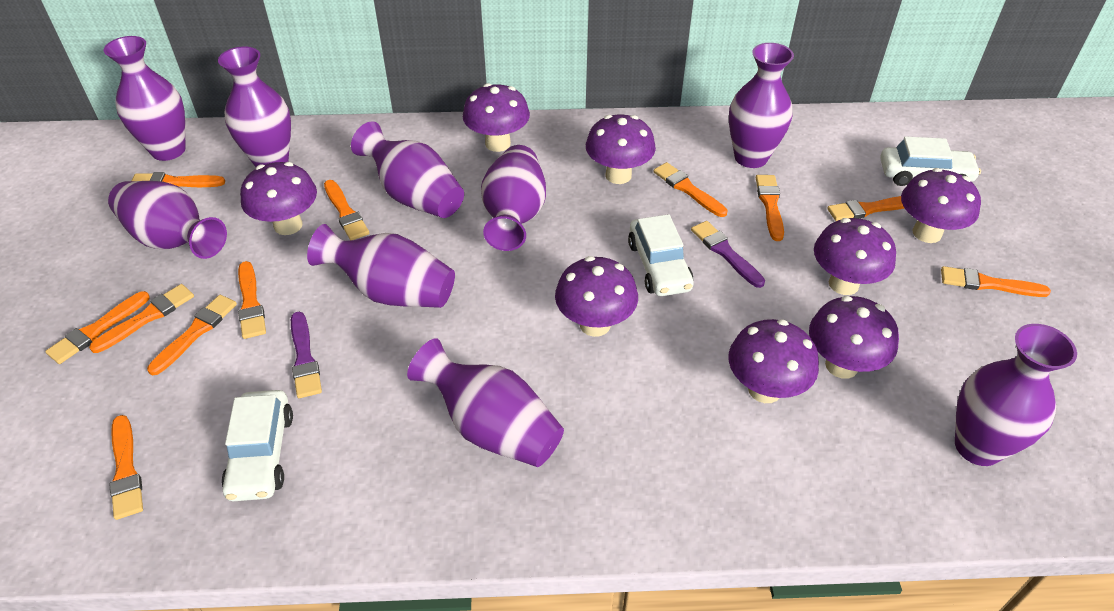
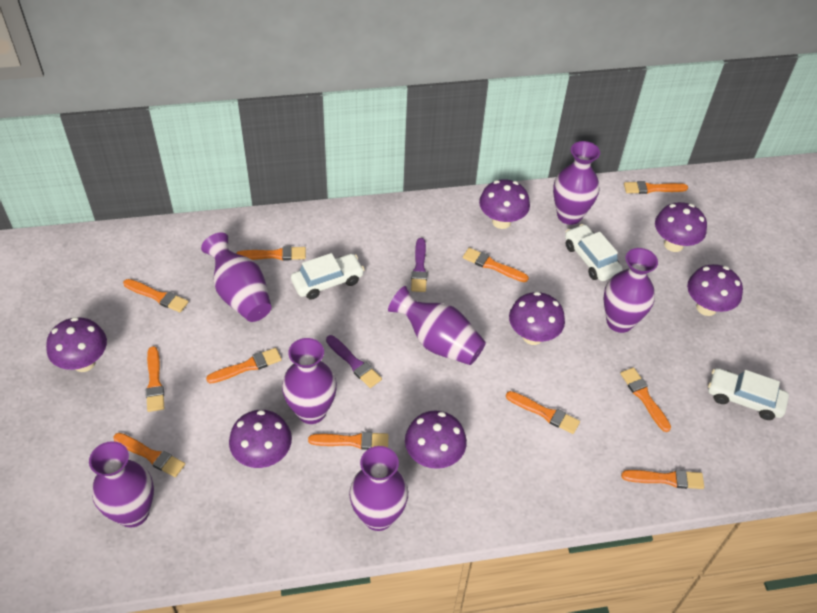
purple mushroom: [240,162,317,235] [463,83,530,152] [555,256,638,337] [586,115,656,184] [728,319,819,403] [809,296,899,379] [814,218,896,295] [901,168,981,243] = 8 -> [46,317,107,372] [229,410,292,468] [405,410,467,469] [479,179,530,229] [509,292,565,345] [655,202,707,252] [687,264,743,316] = 7
purple vase: [104,36,186,161] [108,181,227,259] [218,47,291,167] [307,224,455,308] [351,121,464,218] [407,338,564,467] [481,145,546,251] [729,43,794,168] [955,324,1077,466] = 9 -> [89,441,154,527] [201,232,272,322] [282,338,337,424] [349,446,408,531] [388,286,486,365] [553,141,600,225] [603,248,658,333] = 7

